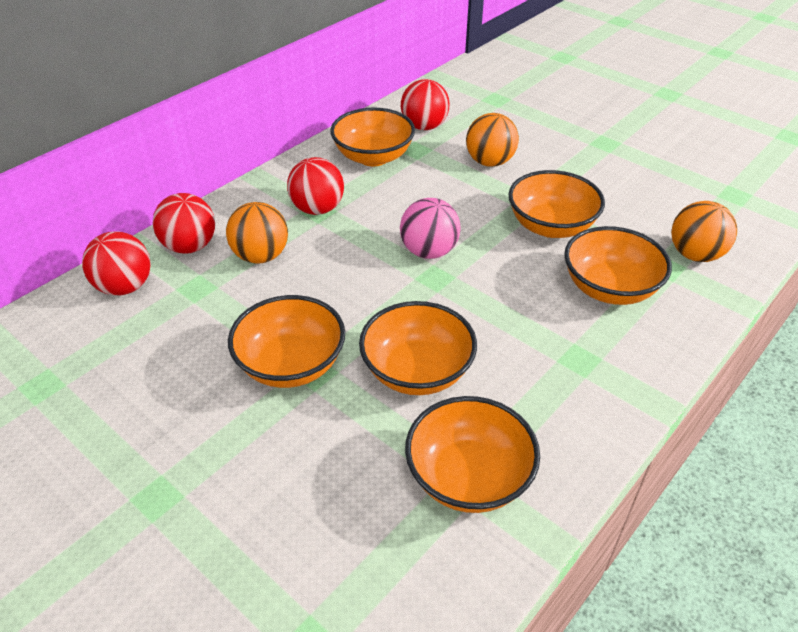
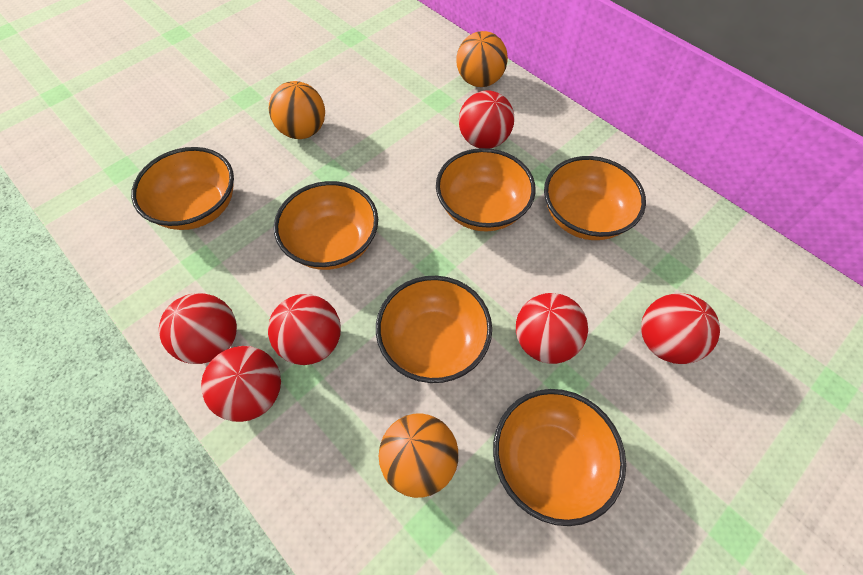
pink ball: [400,198,461,259] = 1 -> none = 0
red ball: [82,231,151,296] [153,193,215,254] [287,157,344,215] [401,79,450,130] = 4 -> [159,293,237,364] [201,346,281,422] [268,294,341,365] [459,90,514,149] [516,293,588,364] [641,293,720,364] = 6

